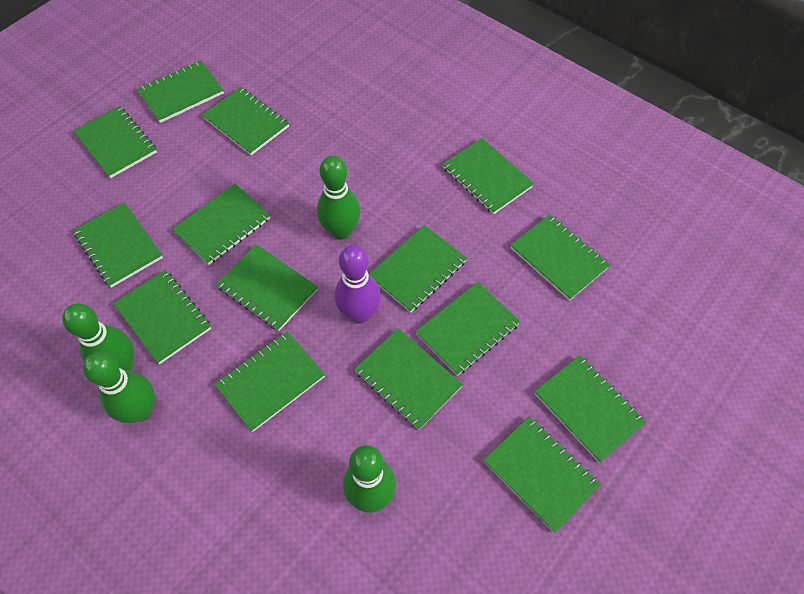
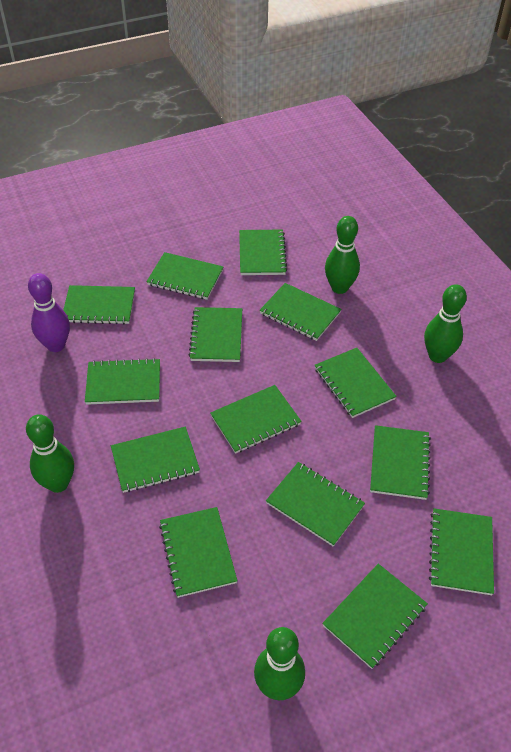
green notebook: [73,106,157,178] [73,202,163,288] [113,270,211,364] [137,60,224,123] [173,184,271,265] [202,87,289,155] [214,331,325,432] [216,244,318,331] [354,328,463,430] [369,225,467,313] [415,282,520,376] [443,138,534,214] [484,416,601,533] [510,214,610,301] [534,355,646,462] = 15 -> [63,285,135,324] [85,358,160,405] [111,427,200,493] [146,252,223,300] [159,507,237,598] [189,307,242,362] [210,385,302,454] [239,230,287,275] [260,283,342,341] [266,462,365,546] [315,348,397,418] [322,564,428,669] [370,425,431,500] [429,508,494,595] = 14

